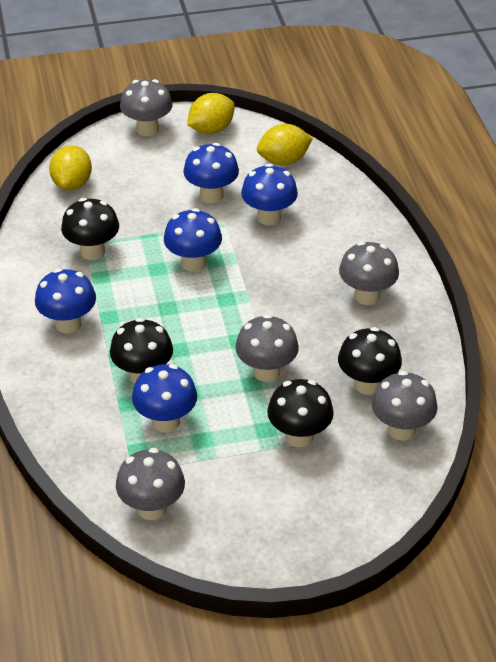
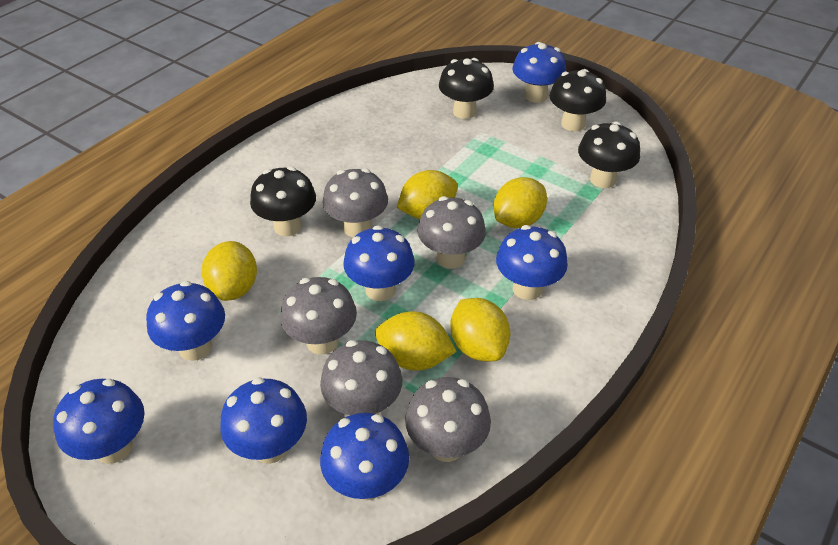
blue mushroom: [35,268,96,333] [132,364,197,432] [164,208,222,272] [183,143,239,203] [241,164,298,225] = 5 -> [53,379,144,464] [146,281,225,361] [220,377,307,464] [320,413,409,500] [343,225,415,301] [496,225,568,300] [512,42,566,103] = 7
yellow lemon: [49,145,92,190] [187,93,235,134] [257,124,313,165] = 3 -> [201,241,257,301] [375,311,457,371] [397,170,458,219] [450,298,511,362] [494,177,547,228] = 5

